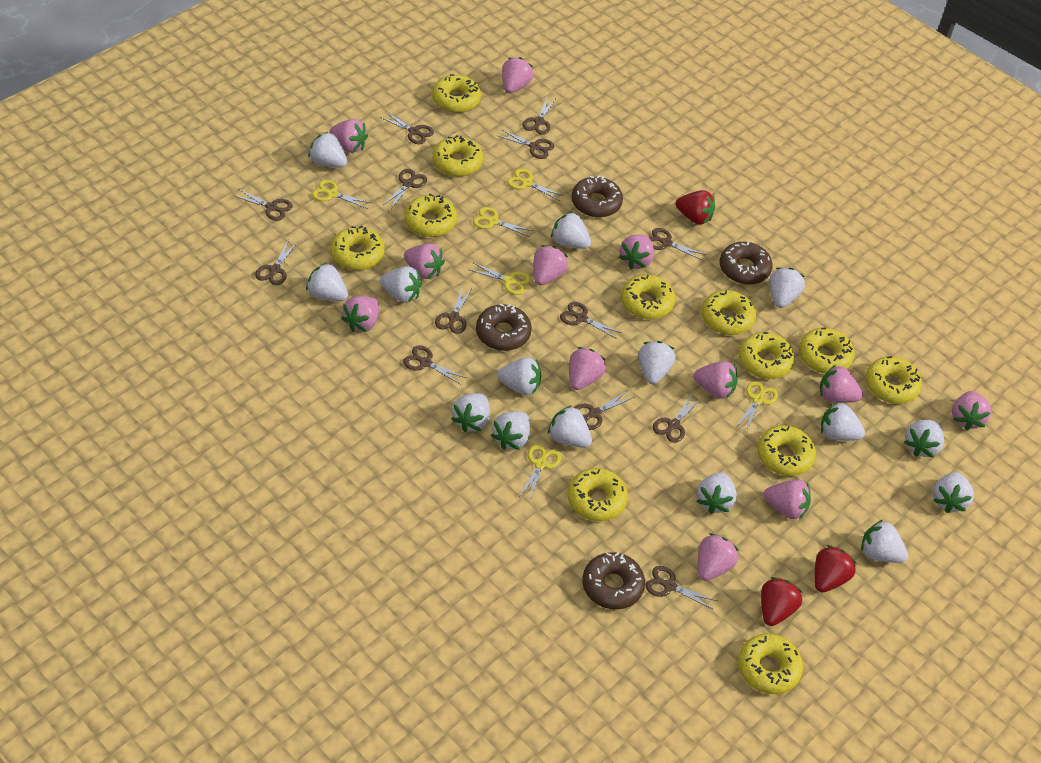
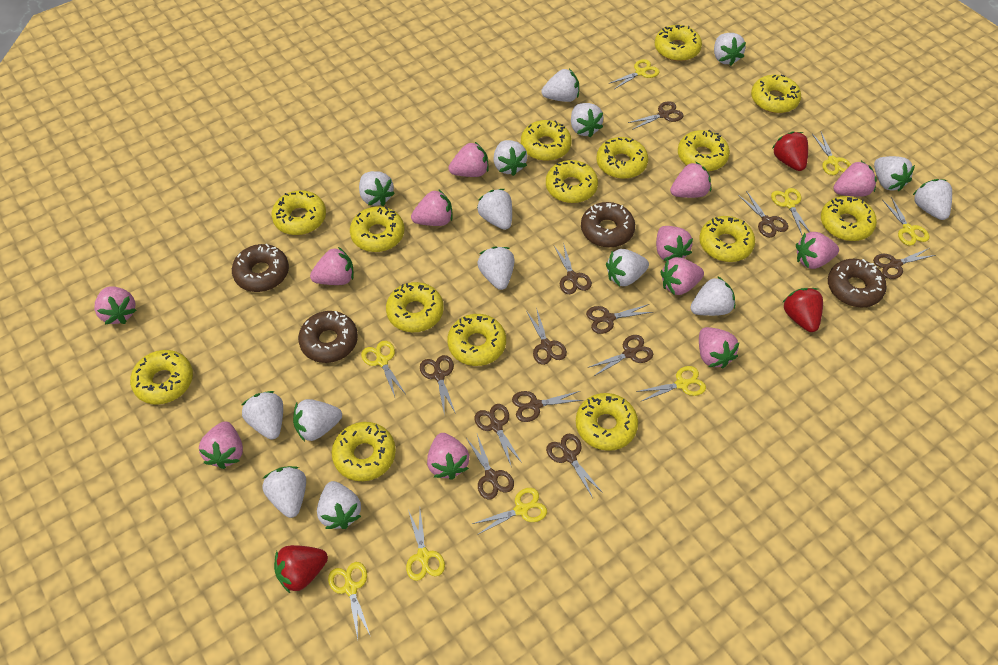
brown scissors: [234,189,293,221] [255,239,298,285] [380,112,434,144] [382,169,427,209] [403,345,466,384] [435,285,472,334] [499,129,554,159] [522,98,556,135] [560,302,622,339] [575,391,634,430] [646,566,717,610] [650,228,706,261] [653,395,702,443] = 13 -> [420,355,456,416] [467,434,514,500] [474,404,523,468] [512,391,583,422] [527,307,567,365] [546,434,603,498] [554,242,592,294] [586,304,652,334] [587,335,653,377] [628,101,684,130] [738,191,788,238] [873,248,935,279] = 12
yellow donut: [331,226,385,270] [404,194,457,237] [432,74,481,113] [433,135,483,176] [568,468,628,521] [621,275,675,319] [701,290,756,335] [738,634,803,694] [739,332,795,379] [757,425,816,476] [799,328,855,374] [866,356,922,404] = 12 -> [130,350,193,404] [272,190,326,235] [332,422,396,481] [350,206,404,252] [386,282,444,332] [448,314,506,366] [521,120,572,161] [546,160,598,203] [576,393,638,451] [596,137,648,179] [655,25,702,61] [678,130,730,172] [699,216,755,262] [751,75,801,113] [821,196,877,241] = 15
yellow scissors: [312,180,371,209] [470,263,531,295] [473,207,533,237] [507,169,565,201] [519,444,561,500] [737,381,778,431] = 6 -> [328,562,370,639] [361,341,405,397] [406,510,445,581] [472,488,547,535] [608,59,660,89] [636,366,706,402] [771,188,810,235] [812,132,851,175] [882,197,930,246] = 9

